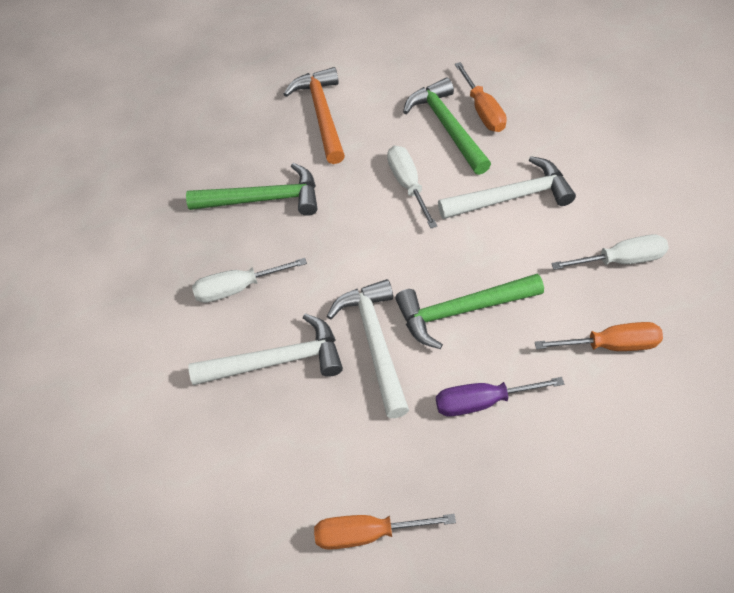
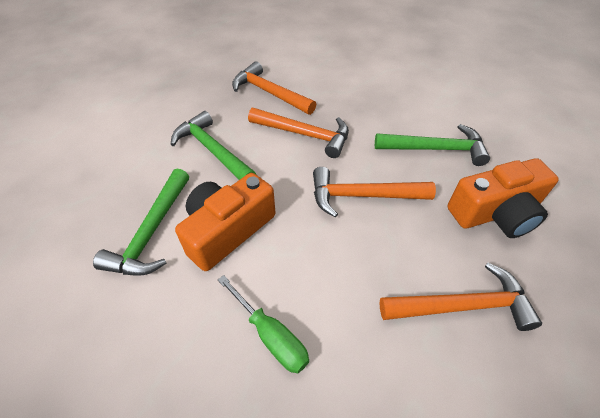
green screwdriver: none = 0 -> [218,275,309,373] = 1
orange camera: none = 0 -> [175,173,276,271] [447,158,559,238] = 2
orange hammer: [284,67,345,164] = 1 -> [232,62,316,115] [248,108,349,158] [313,167,436,217] [379,263,542,331] = 4
orange screwdriver: [314,514,456,550] [455,62,507,132] [535,322,663,351] = 3 -> none = 0
purple screwdriver: [436,377,564,416] = 1 -> none = 0
white hammer: [188,314,343,385] [327,279,409,418] [438,156,576,219] = 3 -> none = 0
white screwdriver: [192,258,307,303] [387,146,437,228] [551,234,669,270] = 3 -> none = 0

